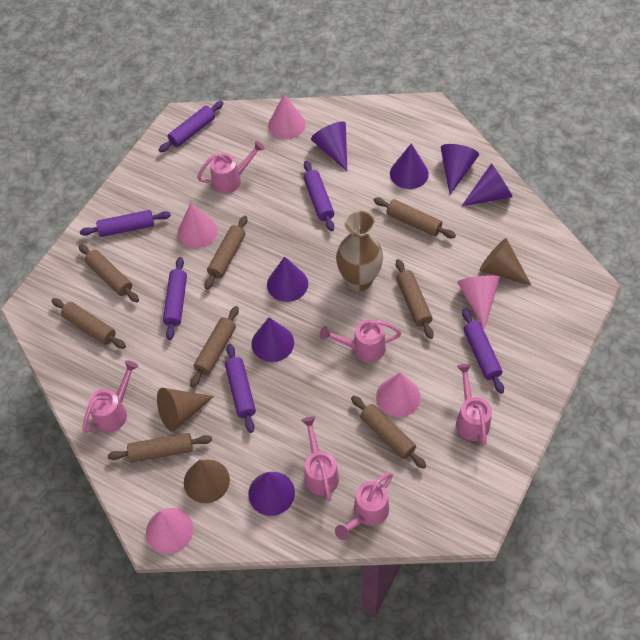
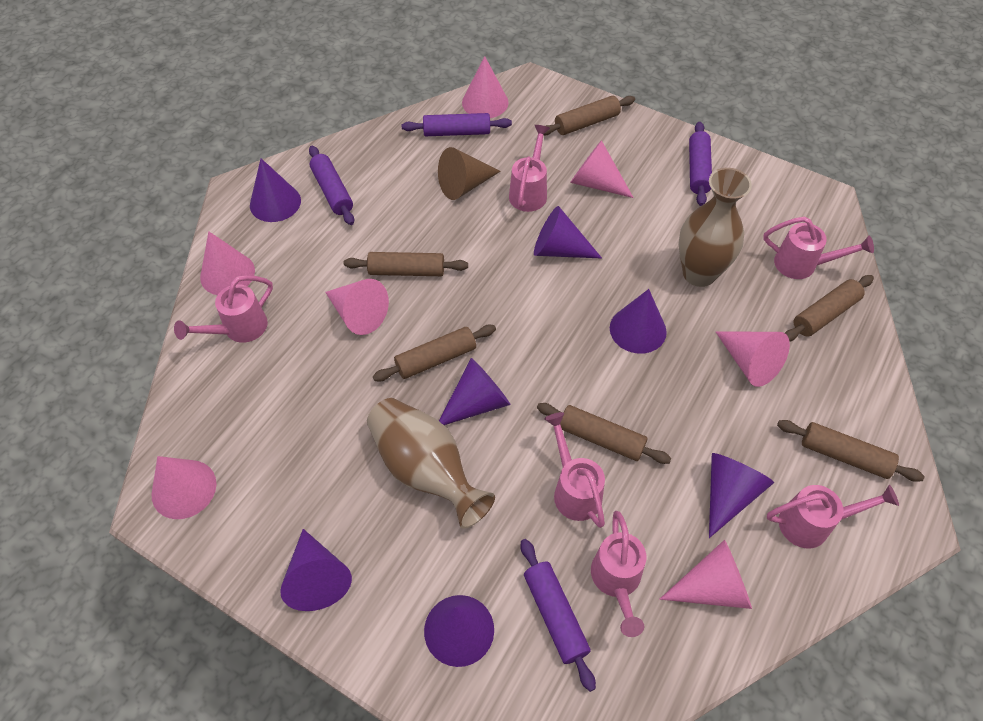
brown cone: [157,388,214,432] [184,460,230,503] [479,238,531,285] = 3 -> [438,147,501,200] = 1
brown rolling pin: [52,298,126,349] [79,244,139,302] [108,433,212,462] [190,306,239,387] [204,216,247,290] [351,395,426,469] [373,197,456,238] [396,259,434,339] = 8 -> [343,252,468,276] [373,325,496,381] [537,403,671,464] [544,96,635,135] [777,420,925,482] [785,275,874,342] = 6
brown vase: [336,211,383,291] = 1 -> [367,398,495,529] [678,168,752,287] = 2
pink cone: [146,508,193,554] [178,203,217,248] [268,94,306,139] [376,373,421,417] [457,275,500,329] = 5 -> [151,456,216,519] [200,231,255,295] [325,279,389,335] [462,56,509,118] [570,140,634,198] [659,540,752,609] [715,331,790,387] = 7
purple rolling pin: [80,210,171,237] [159,101,224,152] [163,257,187,340] [225,344,256,433] [303,161,334,231] [462,309,504,394] = 6 -> [309,146,354,225] [401,113,512,136] [521,539,596,692] [689,122,712,206] = 4

